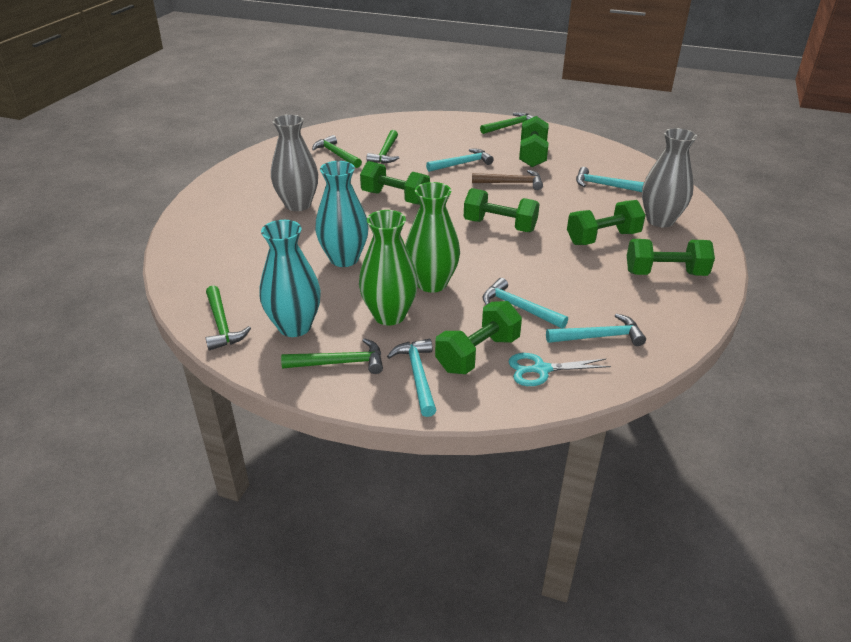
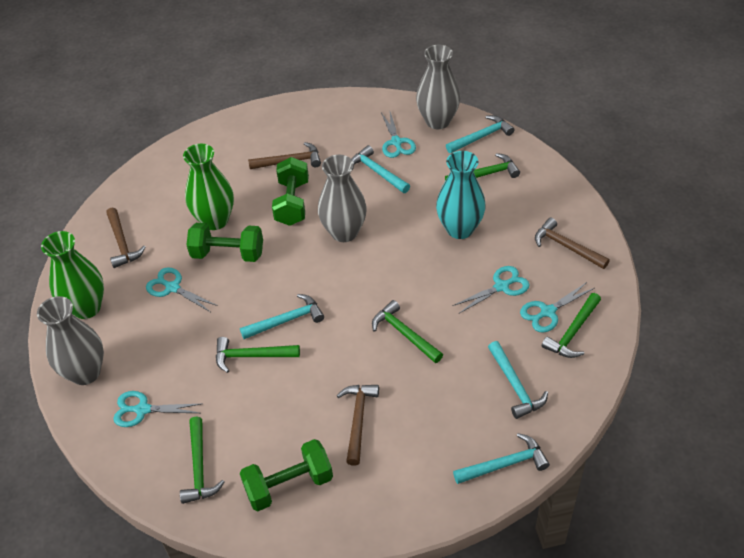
brown hammer: [472,170,543,190] = 1 -> [106,208,146,268] [248,142,321,169] [337,385,379,466] [535,218,610,269] = 4
green dumbbell: [360,161,430,205] [435,301,522,374] [464,188,539,232] [519,116,549,167] [567,200,646,245] [627,239,715,276] = 6 -> [186,223,263,262] [240,439,333,511] [272,157,309,226] = 3
grey vase: [271,114,318,211] [642,128,697,227] = 2 -> [37,296,104,385] [318,155,367,242] [416,45,460,129] = 3
turquoise scissors: [508,353,611,386] = 1 -> [113,391,201,427] [146,267,218,312] [381,112,416,158] [453,266,530,313] [520,282,594,333] = 5
turquoise vase: [259,220,321,337] [315,161,369,267] = 2 -> [436,151,486,239] = 1

